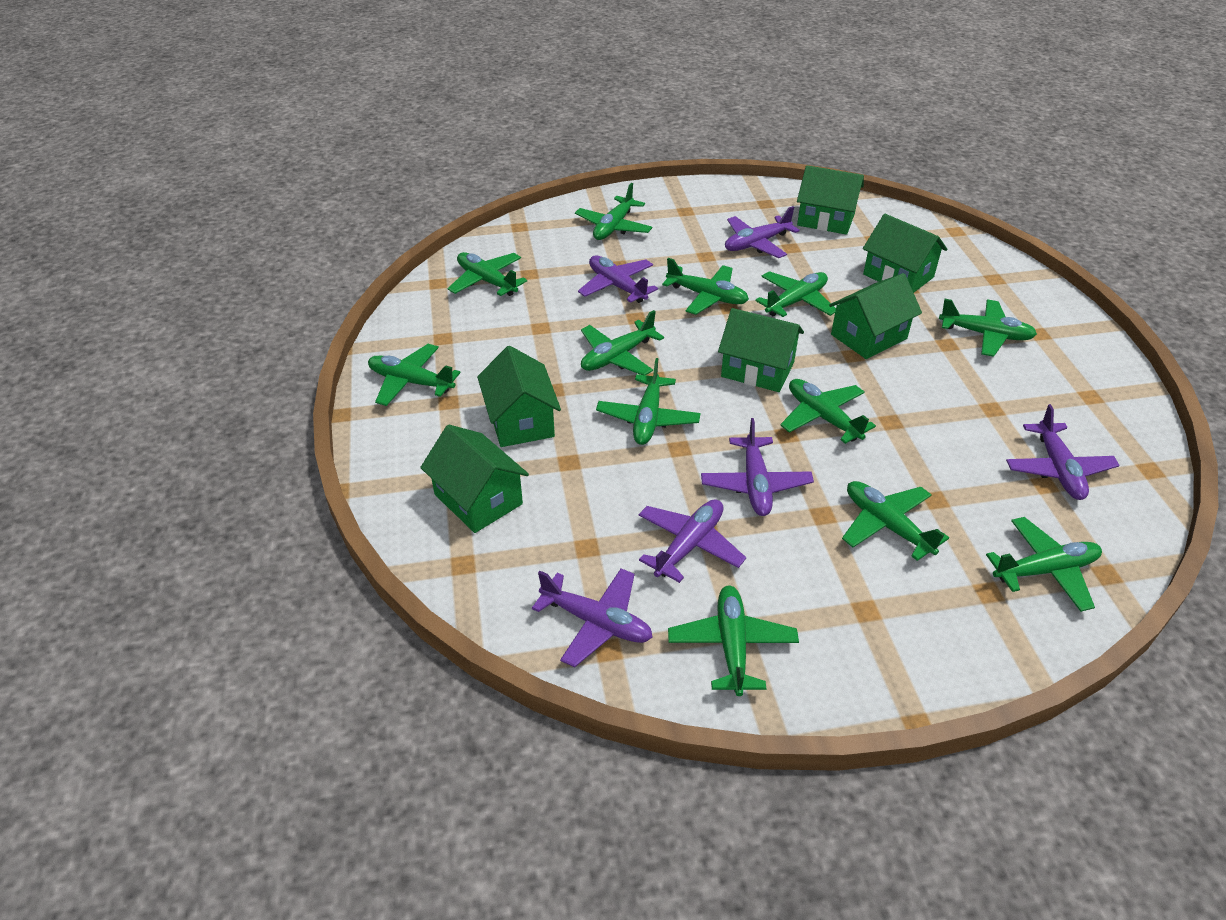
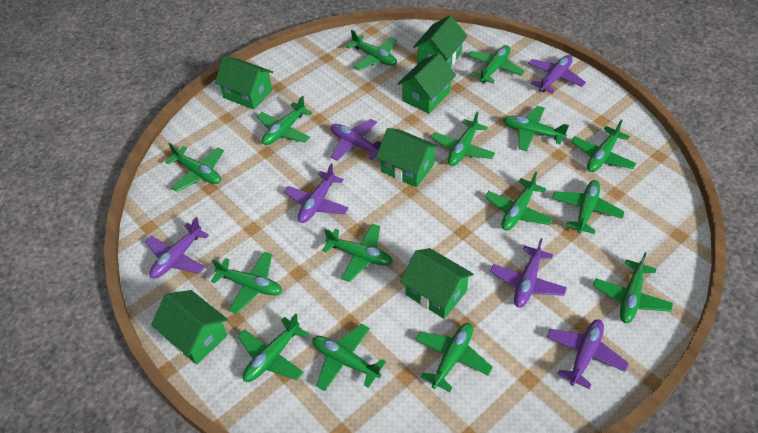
green plane: [368,344,460,406] [448,252,527,296] [575,183,652,240] [581,310,664,375] [596,358,701,445] [662,258,749,315] [668,586,799,696] [755,271,836,317] [780,379,876,444] [842,481,949,561] [939,298,1037,357] [986,517,1102,612] = 12 -> [165,143,224,192] [211,252,282,314] [238,314,308,382] [257,96,313,145] [312,324,386,391] [322,224,393,282] [346,29,397,70] [415,323,493,392] [431,111,495,166] [467,45,525,83] [485,172,553,230] [503,106,569,151] [552,180,625,234] [571,119,637,172] [593,252,673,323] = 15

